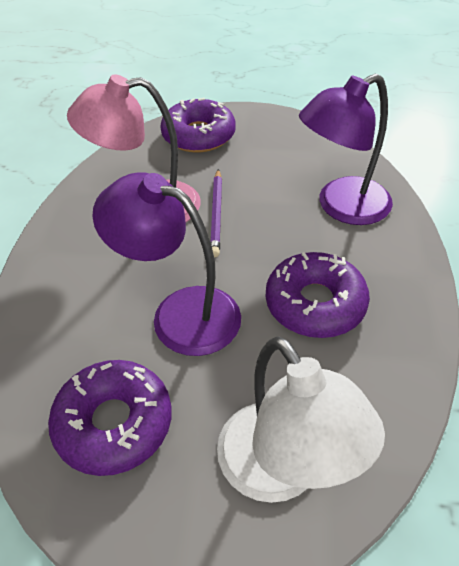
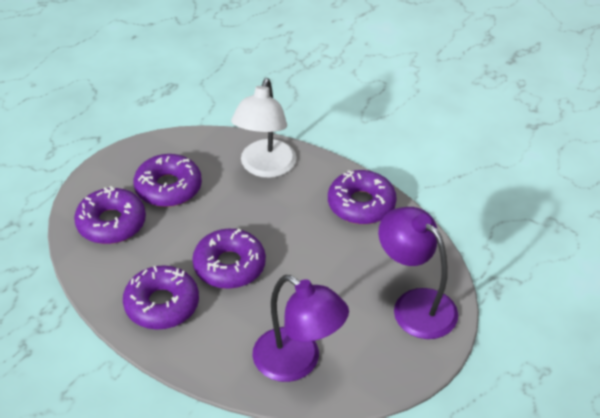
pink lamp: [67,75,200,222] = 1 -> none = 0
purple donut: [48,360,172,476] [160,98,236,153] [266,252,370,338] = 3 -> [74,186,146,244] [123,265,199,329] [134,154,202,207] [192,229,266,289] [328,170,396,224] = 5
purple pencil: [211,169,222,257] = 1 -> none = 0

